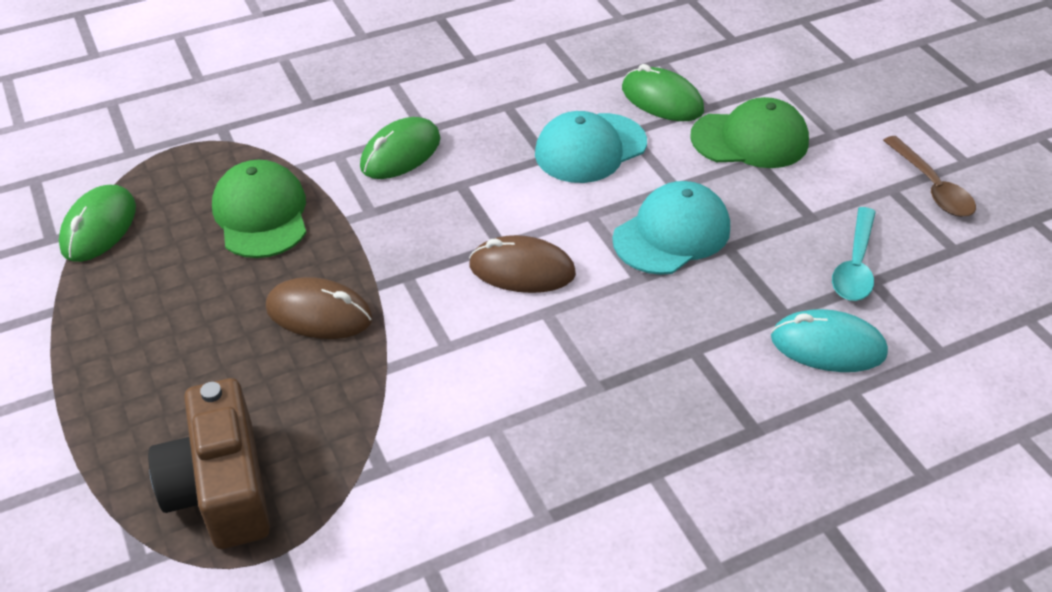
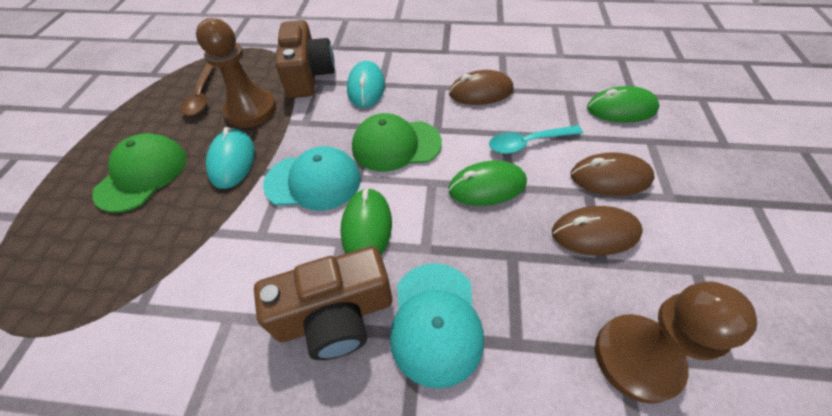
brown camera: [148,378,270,549] = 1 -> [254,246,392,360] [276,20,335,98] = 2
brown mouse: [266,277,373,339] [469,235,576,293] = 2 -> [449,70,514,105] [552,206,643,255] [571,152,655,196] = 3
brown pawn: none = 0 -> [196,18,276,128] [595,281,757,403] = 2
turquoise mouse: [771,309,888,372] = 1 -> [206,127,255,189] [347,61,385,108] = 2

